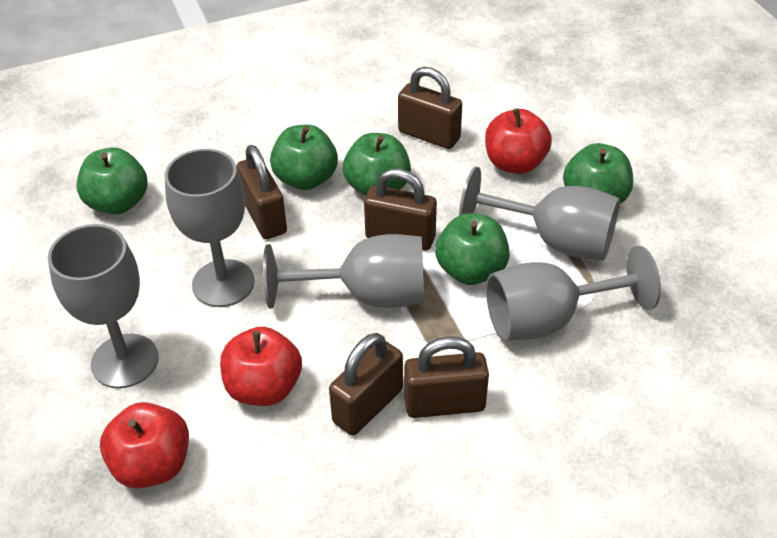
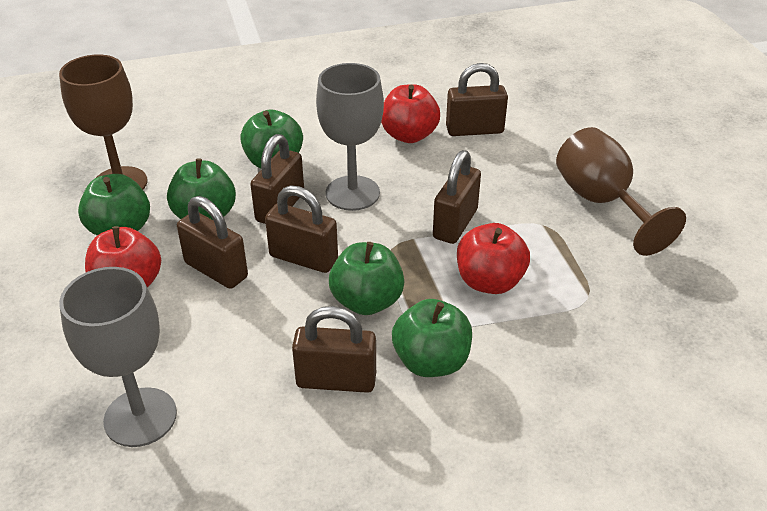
brown goblet: none = 0 -> [59,55,147,190] [556,127,686,256] = 2
brown padlock: [237,145,287,239] [329,333,403,436] [364,168,437,250] [398,67,462,149] [404,336,489,418] = 5 -> [177,196,248,289] [250,134,304,224] [265,186,338,273] [292,306,376,393] [433,150,481,244] [446,63,508,136] = 6
grey goblet: [48,224,159,388] [165,149,255,307] [263,234,424,308] [459,167,620,260] [486,246,661,341] = 5 -> [59,267,177,447] [316,63,384,211] = 2

